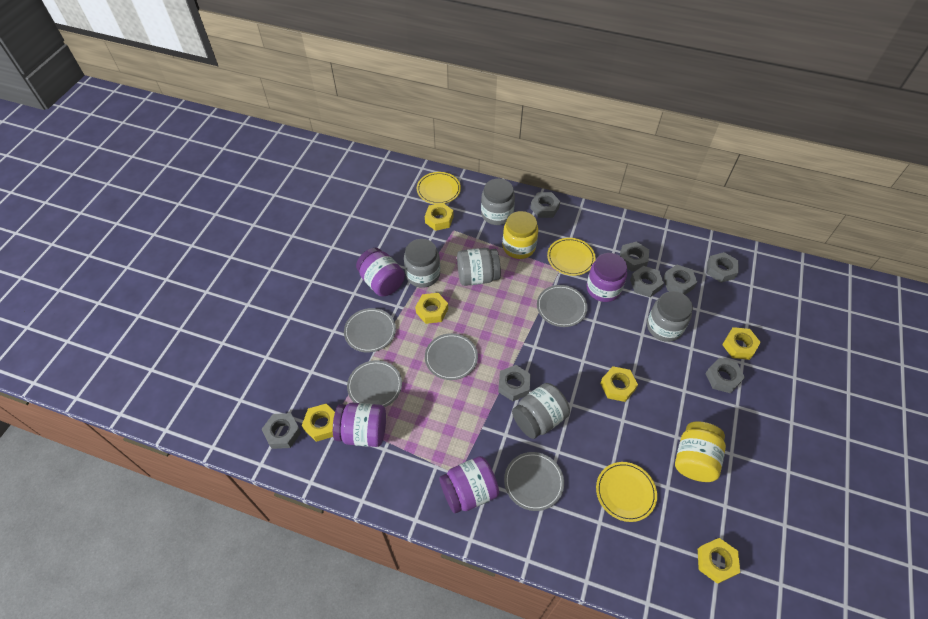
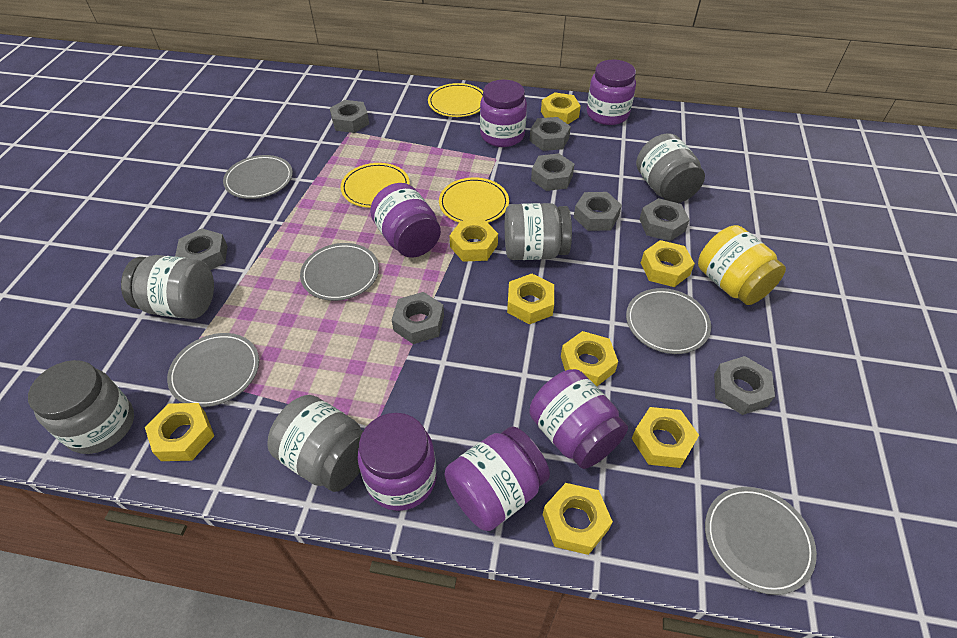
purple jar: [333,403,386,447] [356,248,405,297] [439,456,499,514] [587,253,627,302] = 4 -> [357,413,437,511] [370,183,441,258] [445,426,550,531] [480,80,527,147] [529,369,628,469] [587,60,636,125] = 6
yellow jar: [502,211,538,259] [675,421,726,482] = 2 -> [698,225,786,305] = 1
yellow nut: [302,404,335,442] [415,293,448,324] [425,203,453,231] [600,366,638,402] [698,538,740,584] [722,327,761,360] = 6 -> [145,403,214,461] [449,220,498,262] [507,274,554,324] [541,92,581,124] [543,483,613,555] [561,331,618,386] [632,407,699,468] [641,240,695,287] = 8

